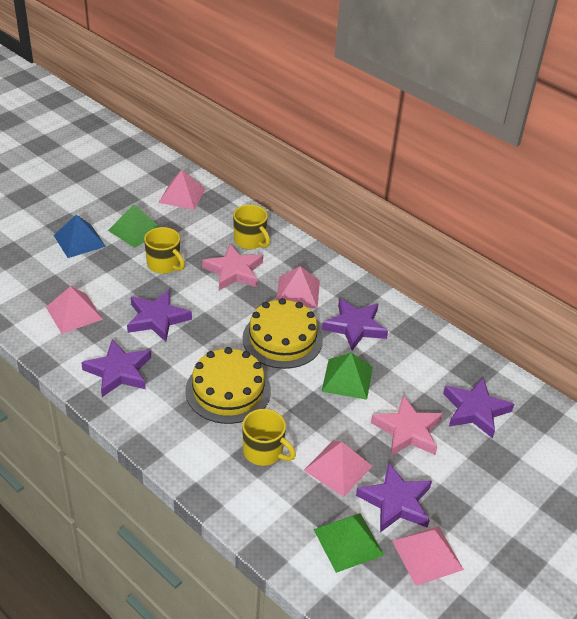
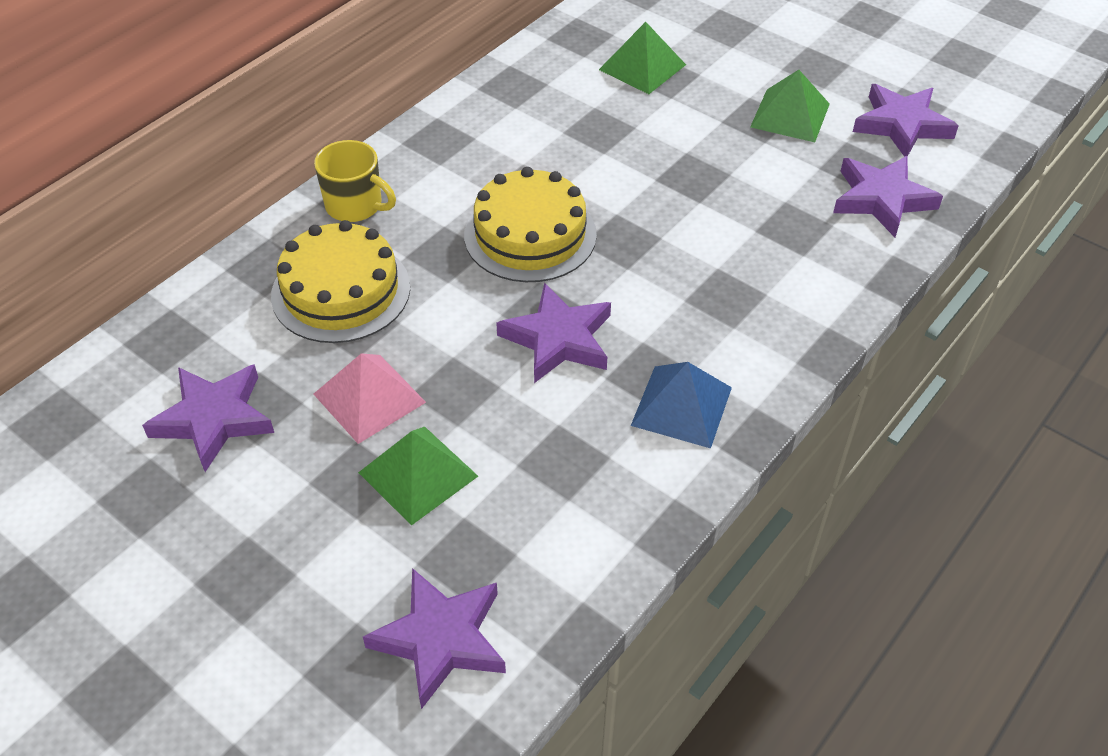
pink pyramid: [46,286,103,334] [159,170,206,210] [276,266,320,308] [304,441,372,497] [392,526,464,586] = 5 -> [314,353,426,444] = 1
pink star: [202,244,263,290] [371,395,443,456] = 2 -> none = 0
yellow mug: [144,227,185,274] [233,205,270,249] [242,409,296,466] = 3 -> [314,140,396,222] = 1

